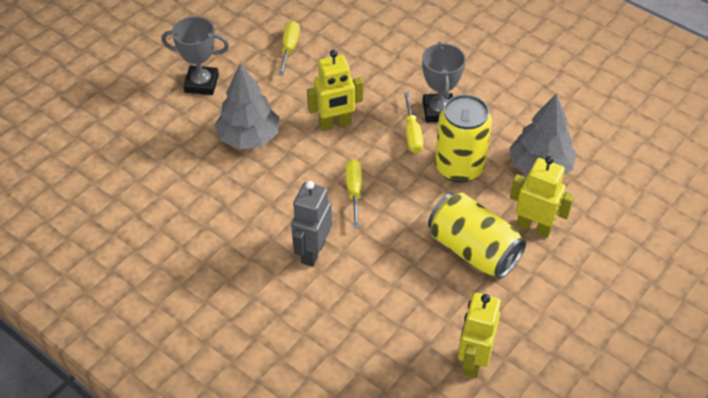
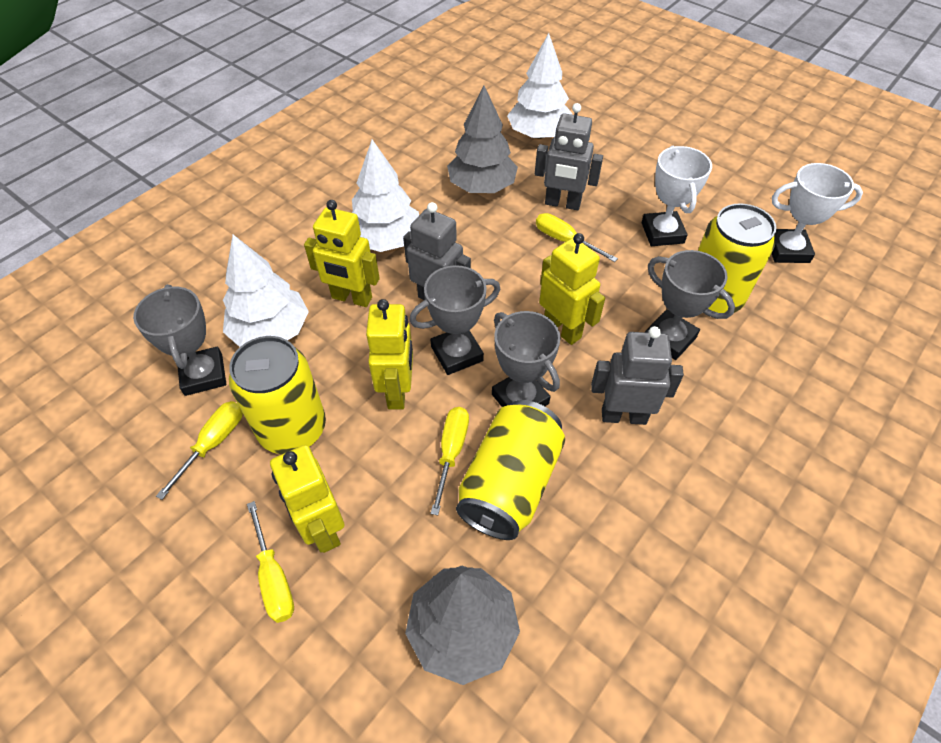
grey robot: [291,181,332,267] = 1 -> [403,202,471,300] [535,103,603,210] [591,326,684,425] = 3
grey trophy: [161,16,229,95] [422,42,466,123] = 2 -> [133,284,226,396] [409,265,500,375] [492,311,561,407] [645,250,735,360] = 4
white tree: none = 0 -> [223,235,309,347] [352,140,419,252] [507,33,572,139] = 3
white trophy: none = 0 -> [642,146,712,246] [771,163,863,263] = 2
yellow can: [428,193,526,279] [435,94,492,183] = 2 -> [229,336,326,454] [456,400,565,540] [698,203,776,313] = 3
yellow robot: [307,50,363,131] [458,293,501,378] [510,156,574,238] = 3 -> [270,445,345,553] [304,200,380,307] [366,299,413,409] [539,233,605,345] = 4
yellow screwdriver: [278,21,300,76] [346,159,362,228] [404,92,424,153] = 3 -> [156,401,243,500] [247,501,294,623] [431,407,469,515] [536,213,618,262] = 4

